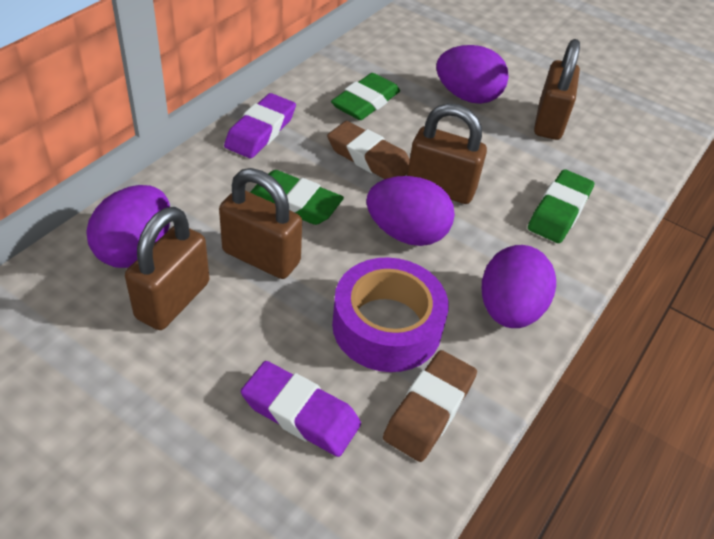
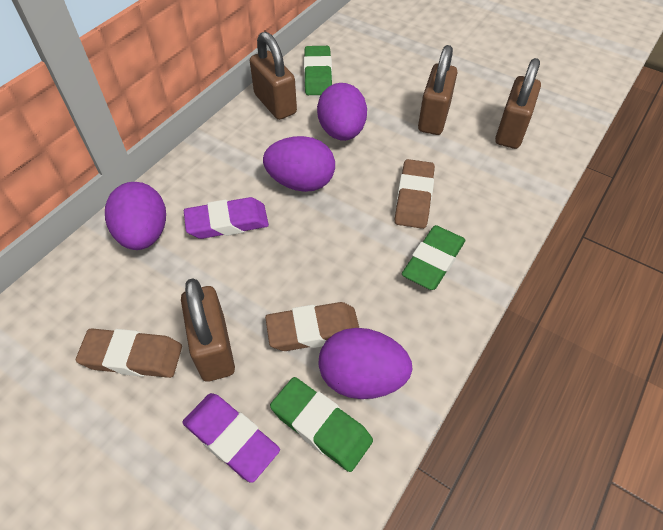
brown eraser: [327,121,410,179] [383,350,477,462] = 2 -> [76,328,182,378] [265,302,359,351] [395,159,435,229] = 3
purple tape: [332,257,449,372] = 1 -> none = 0

